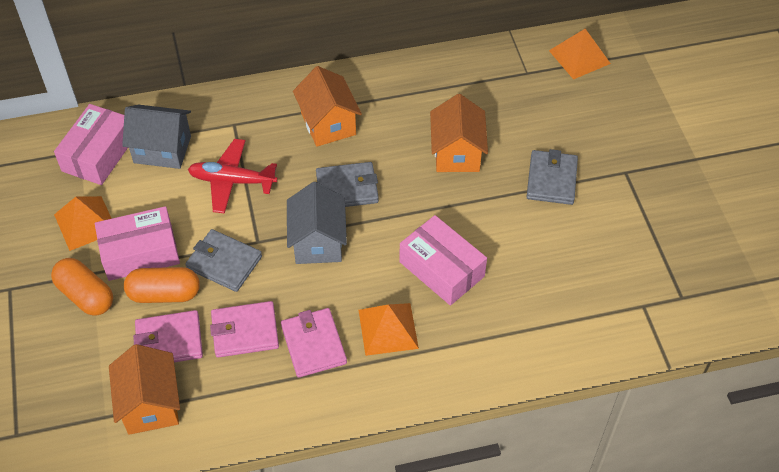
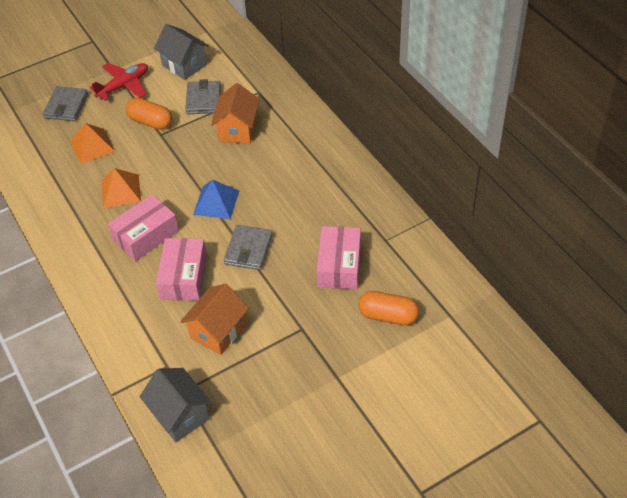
blue pyramid: none = 0 -> [193,180,239,219] = 1
orange house: [109,344,180,435] [293,66,362,147] [430,94,488,172] = 3 -> [180,284,249,355] [211,83,259,144] = 2
orange pyramid: [54,196,112,251] [359,303,419,356] [549,29,611,79] = 3 -> [70,123,115,164] [101,168,141,208] = 2
pink wallet: [133,310,203,362] [210,301,279,358] [281,308,347,378] = 3 -> none = 0

